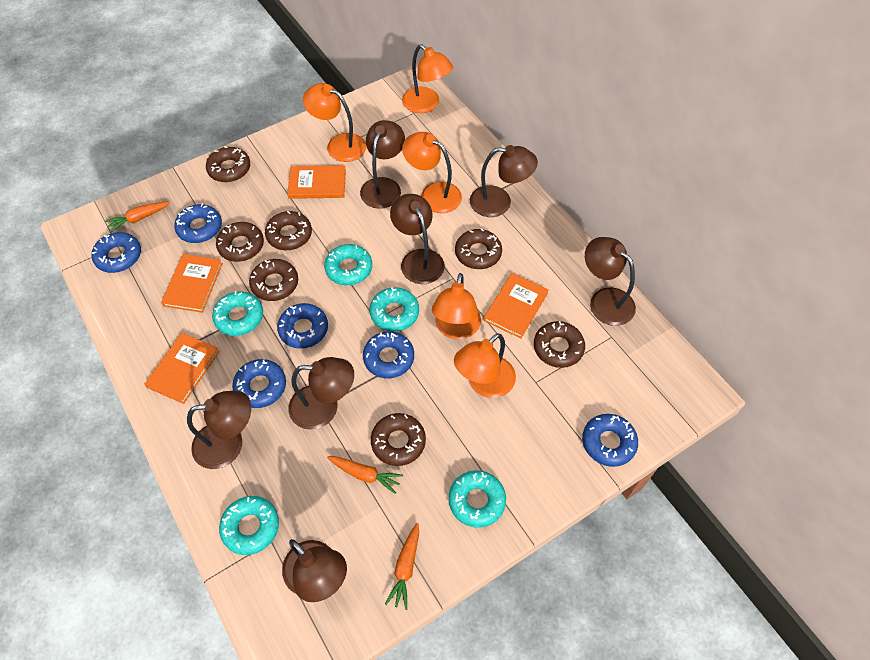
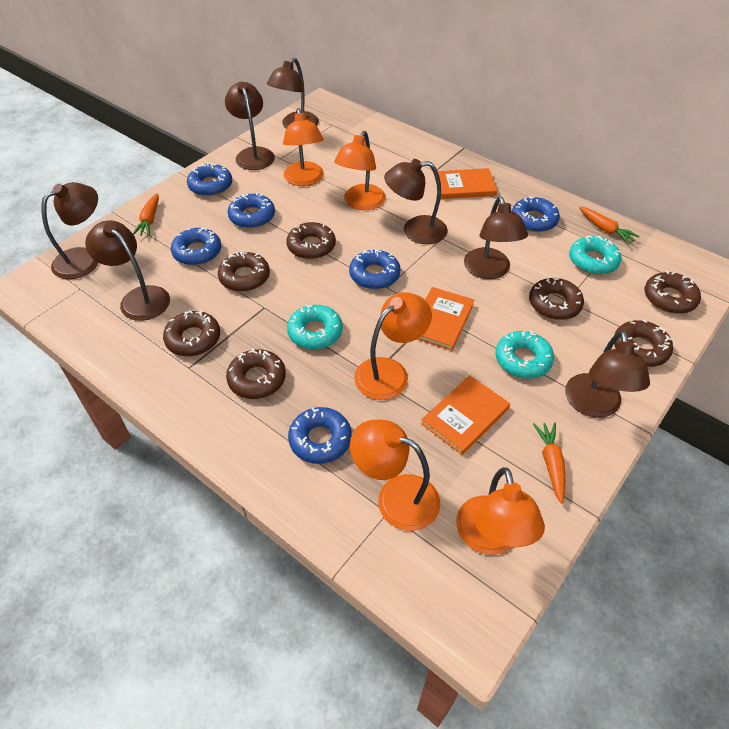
orange book: [144,333,220,404] [161,254,223,313] [287,165,346,199] [484,273,549,338] = 4 -> [417,287,474,351] [421,375,510,455] [434,168,497,199] = 3
turquoise donut: [212,291,263,336] [219,496,279,555] [324,244,372,285] [369,287,419,332] [449,470,506,528] = 5 -> [287,305,343,349] [495,331,554,379] [569,235,621,275] = 3

